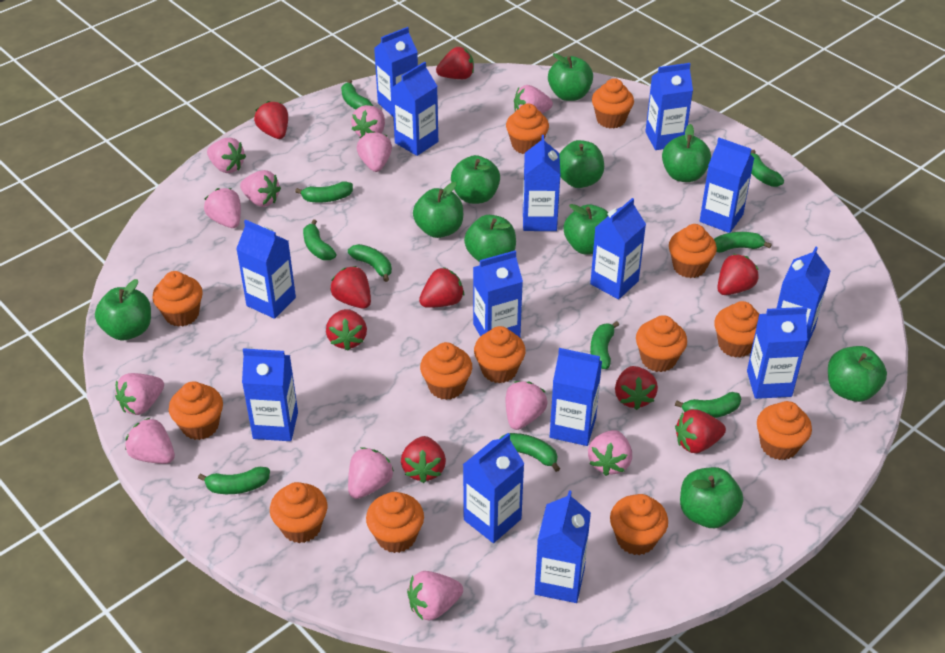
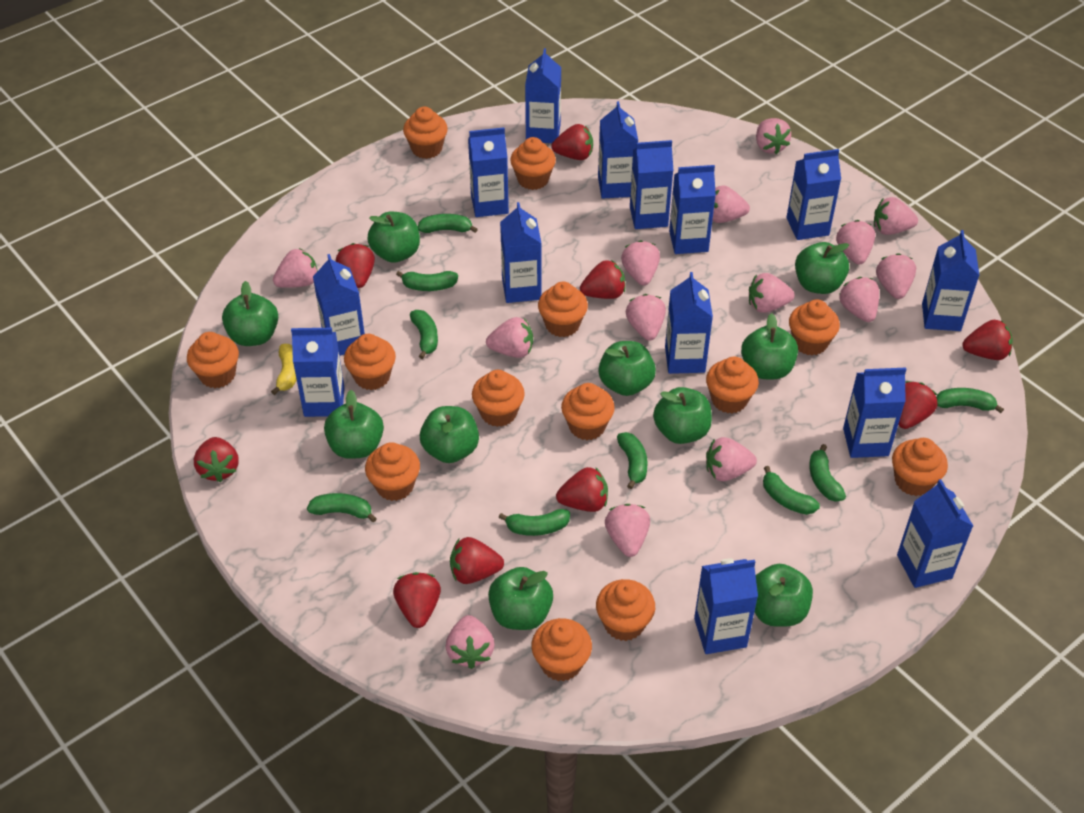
green banana: [198,467,270,494] [295,181,353,203] [303,220,337,260] [341,80,373,109] [348,244,392,282] [500,433,560,472] [590,321,619,369] [675,392,741,418] [714,232,772,253] [751,150,784,187] = 10 -> [307,493,377,523] [396,271,458,291] [410,310,438,359] [418,214,478,233] [499,509,570,536] [617,432,648,489] [763,466,820,515] [809,444,846,502] [936,388,1004,413] = 9
pink strawberry: [115,373,164,415] [125,417,175,464] [204,188,241,228] [207,138,246,173] [240,170,281,207] [348,447,394,499] [351,105,385,137] [357,131,392,172] [407,571,463,621] [506,381,547,430] [514,85,553,113] [588,430,632,476] = 12 -> [273,248,318,288] [446,615,495,669] [486,317,533,358] [605,504,650,557] [621,240,660,286] [626,294,666,341] [706,437,757,481] [712,185,750,223] [749,273,795,313] [756,118,791,154] [836,220,875,265] [839,277,879,322] [874,197,918,235] [876,253,916,299] = 14
yellow banana: none = 0 -> [271,344,297,395] = 1

